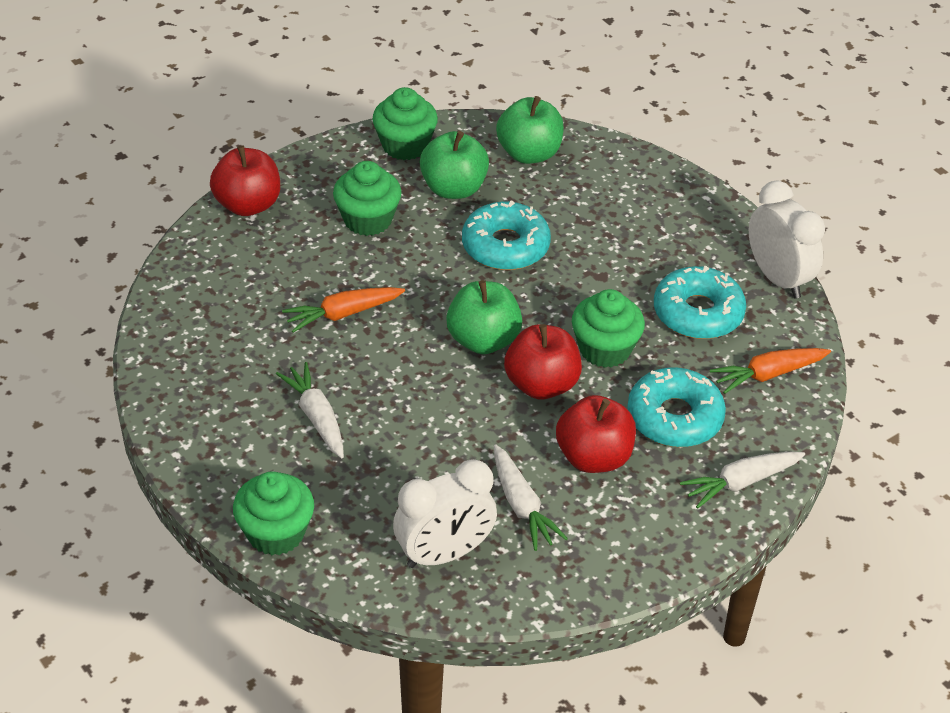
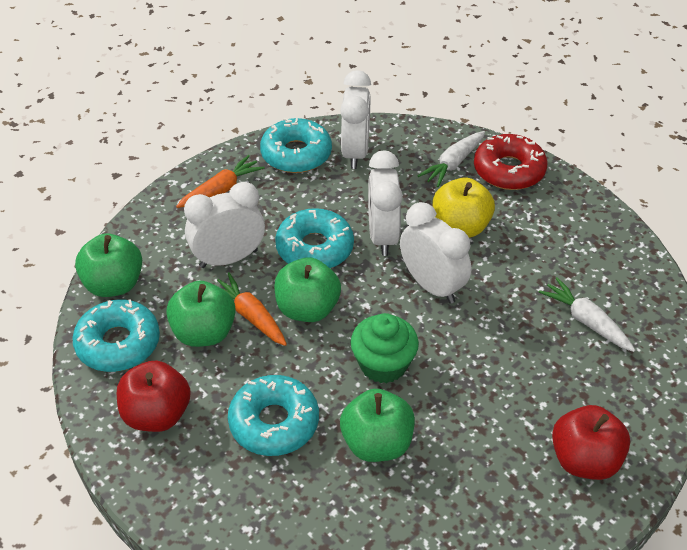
green apple: [420,131,489,199] [446,280,522,354] [496,96,564,164] = 3 -> [75,234,142,297] [166,281,236,347] [274,257,341,322] [340,389,415,462] = 4
green cupcake: [233,471,314,555] [333,161,401,236] [372,87,438,160] [572,289,645,368] = 4 -> [351,313,419,383] = 1
red apple: [210,145,280,216] [504,324,582,399] [556,395,636,473] = 3 -> [117,361,191,432] [552,405,630,480] = 2
red donut: none = 0 -> [474,134,547,190] = 1
turquoise donut: [462,200,551,270] [627,367,726,447] [654,266,746,339] = 3 -> [72,299,160,372] [228,375,319,456] [260,118,332,173] [275,208,354,268] = 4
white carrot: [276,362,344,458] [494,444,568,551] [680,451,805,509] = 3 -> [417,131,485,187] [539,277,635,352] = 2
white clock: [393,459,497,568] [749,181,825,299] = 2 -> [184,182,265,268] [340,70,371,169] [368,151,403,256] [400,202,471,304] = 4
yellow apple: none = 0 -> [432,178,495,238] = 1

